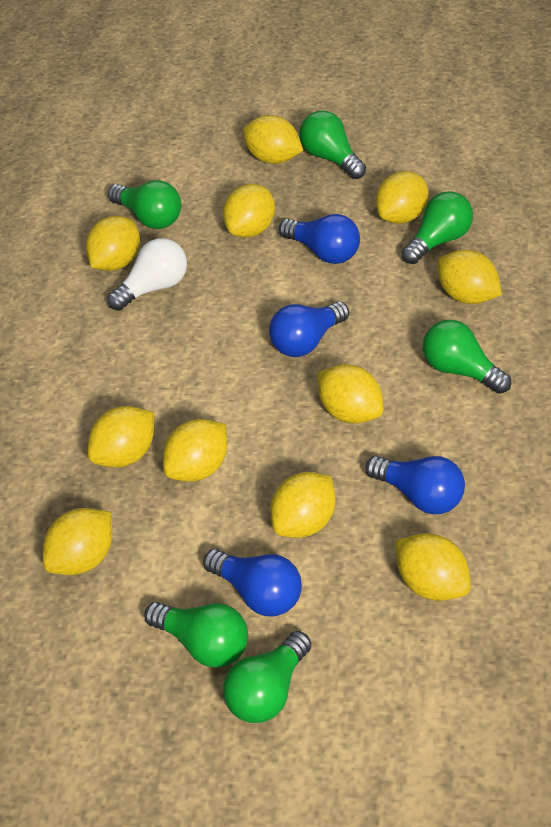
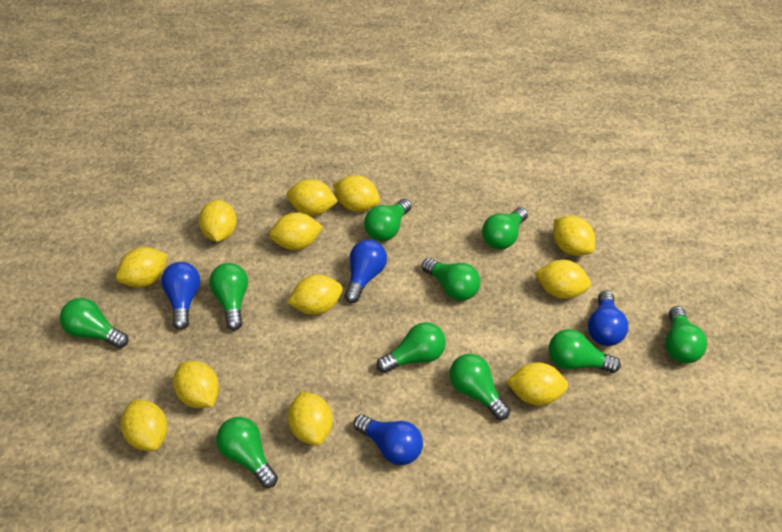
green light bulb: [108,180,181,229] [144,602,248,668] [223,631,312,723] [299,110,366,179] [402,191,473,264] [423,320,511,394] = 6 -> [60,298,128,348] [209,263,248,330] [216,417,278,488] [364,199,412,241] [376,322,446,373] [422,258,480,301] [449,354,510,420] [482,207,528,250] [549,329,621,373] [665,306,707,363] = 10
white light bulb: [107,238,187,311] = 1 -> none = 0
yellow lemon: [43,508,112,575] [86,216,140,271] [88,406,154,468] [163,419,228,482] [223,184,275,238] [242,115,303,164] [270,472,336,538] [317,364,384,424] [376,171,429,224] [395,533,471,601] [437,250,502,304] = 11 -> [116,247,168,288] [121,400,168,451] [173,361,219,408] [199,200,237,242] [269,212,323,250] [287,179,338,216] [287,275,343,315] [288,391,333,446] [333,175,380,212] [506,362,568,405] [535,260,591,299] [553,216,595,256] = 12

